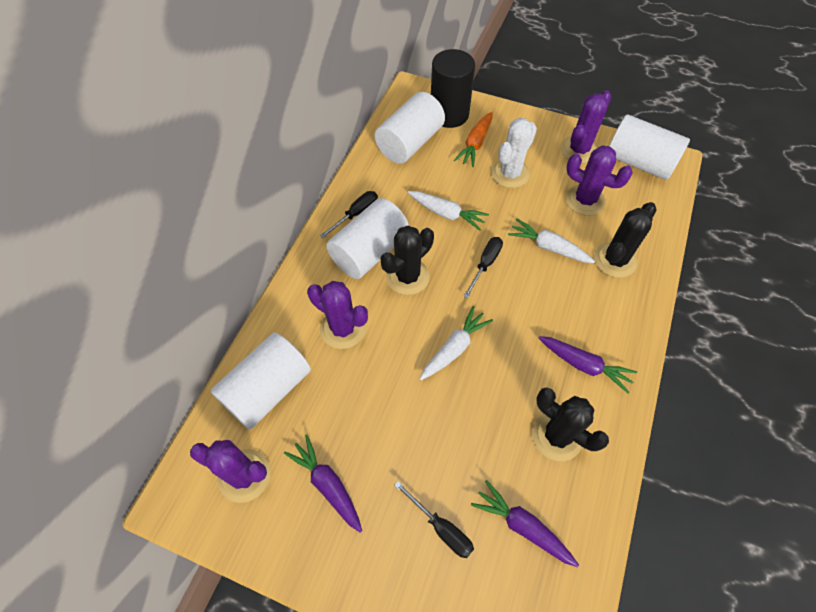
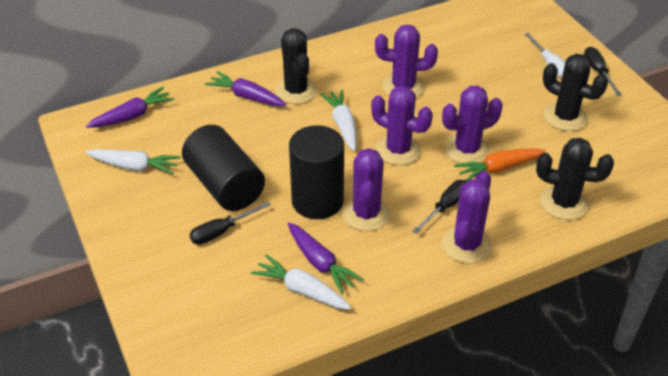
black cylinder: [431,49,475,128] = 1 -> [182,125,265,211] [289,125,344,219] = 2
purple cactus: [190,440,271,503] [307,281,368,349] [560,90,611,164] [565,145,633,216] = 4 -> [342,148,391,231] [371,86,433,165] [375,24,438,98] [442,86,503,164] [442,171,492,263] = 5
white cactus: [491,118,537,188] = 1 -> none = 0
white cylinder: [211,332,311,430] [326,198,409,279] [375,92,445,164] [609,115,690,180] = 4 -> none = 0
white screwdriver: none = 0 -> [525,33,565,77] = 1

